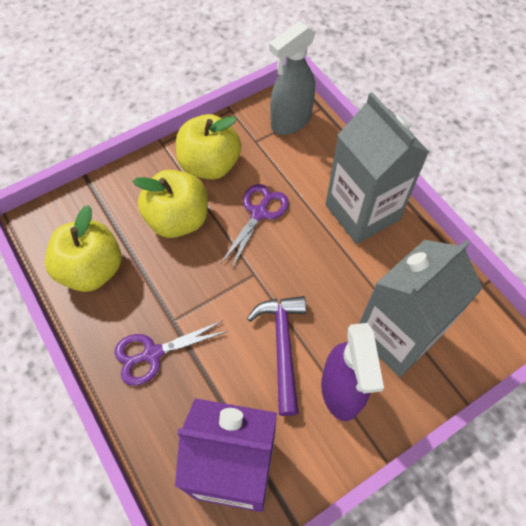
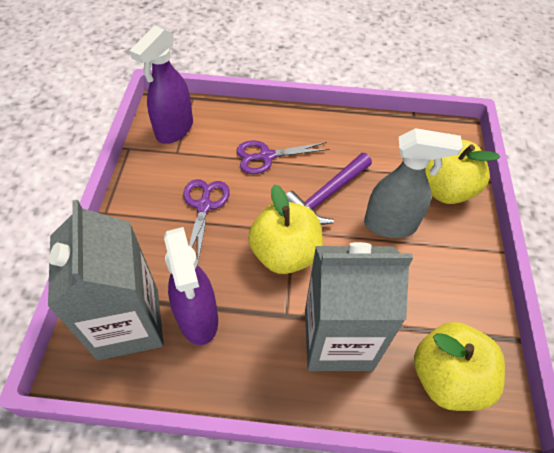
purple carton: [175,398,277,512] = 1 -> none = 0
purple spray bottle: [321,323,384,421] = 1 -> [129,25,193,144] [164,227,218,345] = 2

